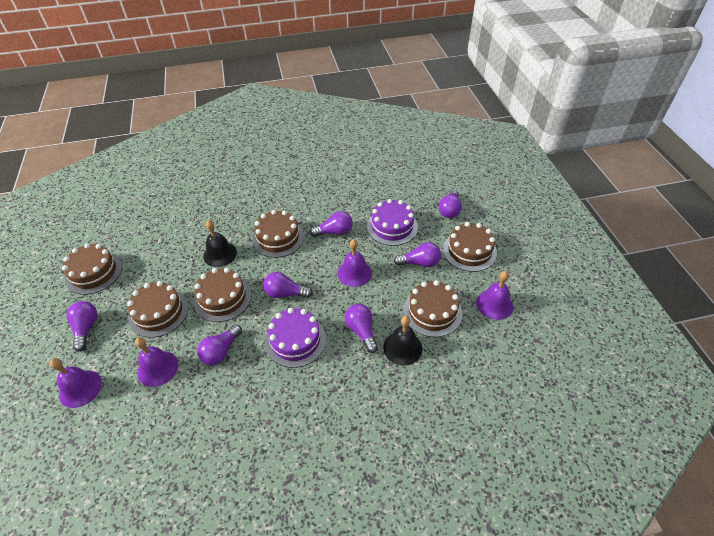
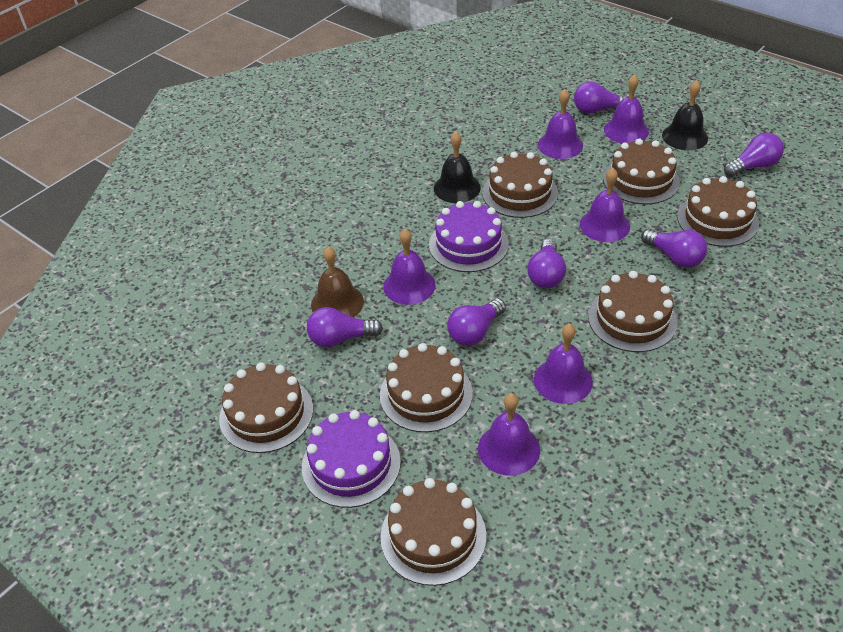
brown bell: none = 0 -> [311,247,364,318] = 1
brown cake: [62,243,122,295] [127,281,189,338] [194,268,252,322] [252,210,304,258] [403,280,462,337] [443,222,497,272] = 6 -> [219,362,313,453] [380,343,473,432] [380,478,486,586] [482,152,558,218] [588,271,678,352] [603,139,680,205] [677,176,759,247] = 7
purple bell: [50,358,102,408] [135,337,178,387] [338,239,372,287] [476,271,513,320] = 4 -> [383,229,436,305] [478,393,540,476] [534,323,593,404] [538,89,583,159] [580,168,630,242] [604,74,649,143] = 6
purple light bulb: [66,301,97,351] [197,325,242,365] [263,272,313,298] [310,211,353,237] [345,304,378,353] [394,242,441,267] [439,189,462,218] = 7 -> [307,307,383,347] [447,299,506,346] [527,239,566,288] [574,81,628,114] [641,229,707,268] [724,133,784,177] = 6

